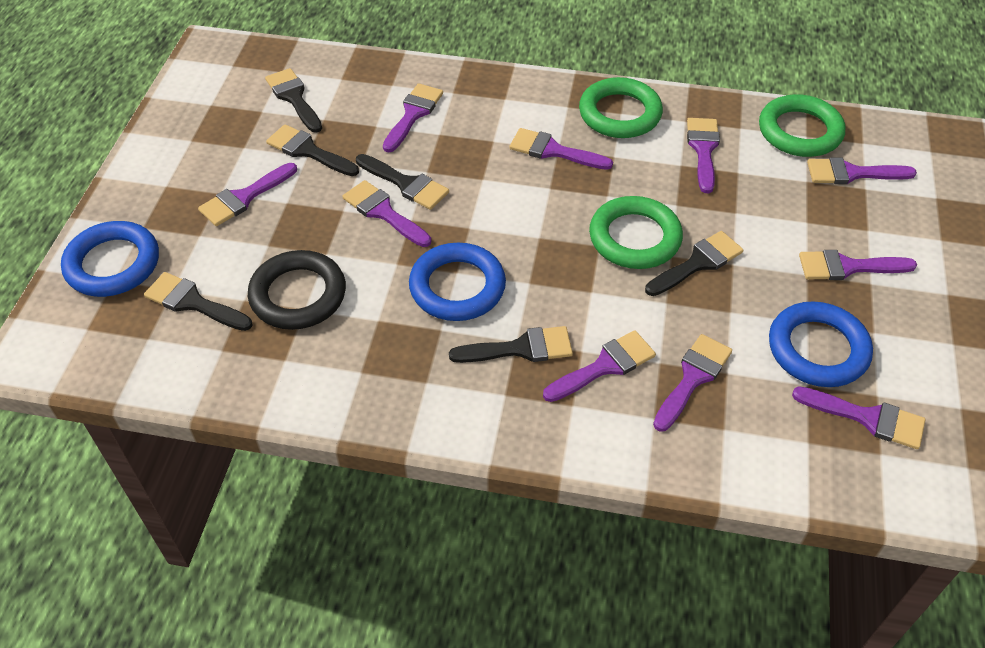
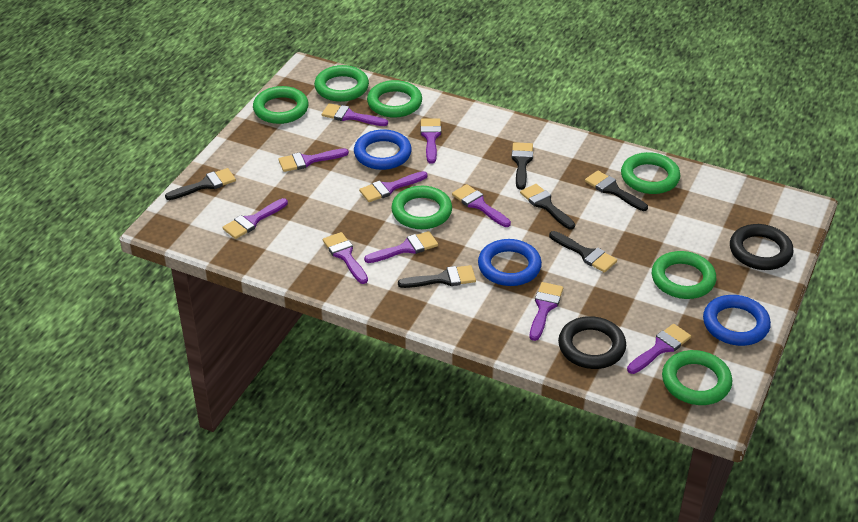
black ring: [248,250,346,330] = 1 -> [558,316,626,369] [730,224,794,270] = 2
green ring: [579,77,663,138] [589,196,683,269] [759,94,845,157] = 3 -> [253,86,309,124] [314,65,369,102] [367,80,422,118] [391,186,452,229] [621,152,681,194] [652,251,716,299] [662,350,732,405] = 7

